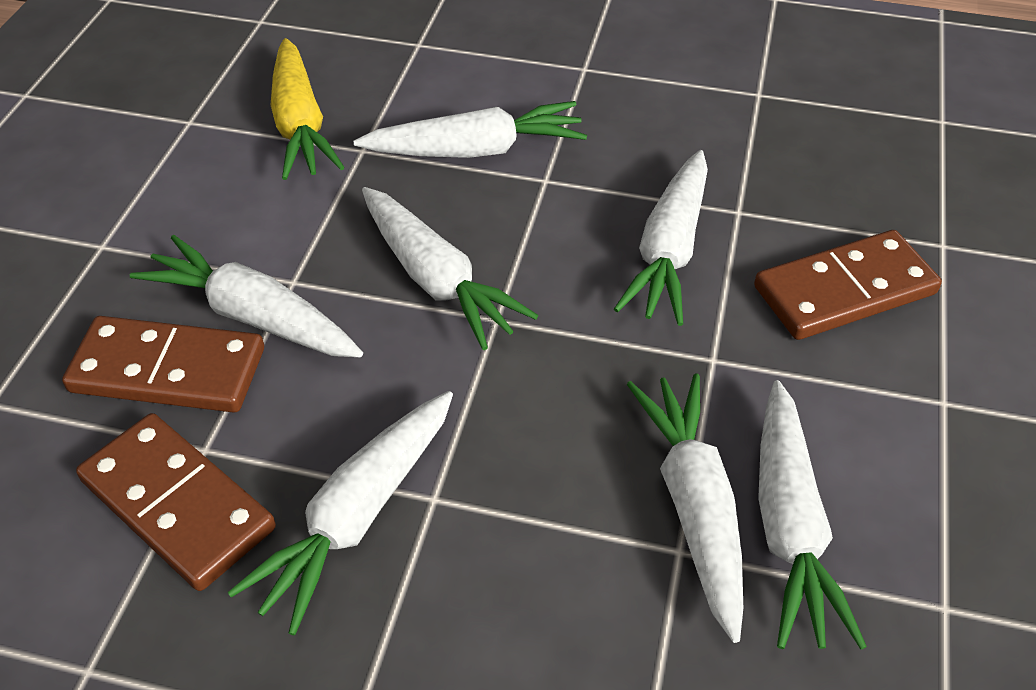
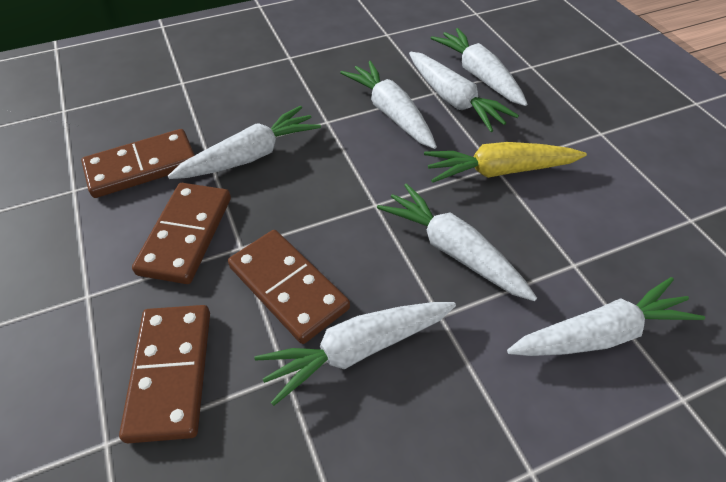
brown domino: [62,316,264,413] [76,413,276,591] [754,230,942,340] = 3 -> [81,129,195,198] [119,305,210,443] [132,183,231,284] [228,230,350,344] = 4

